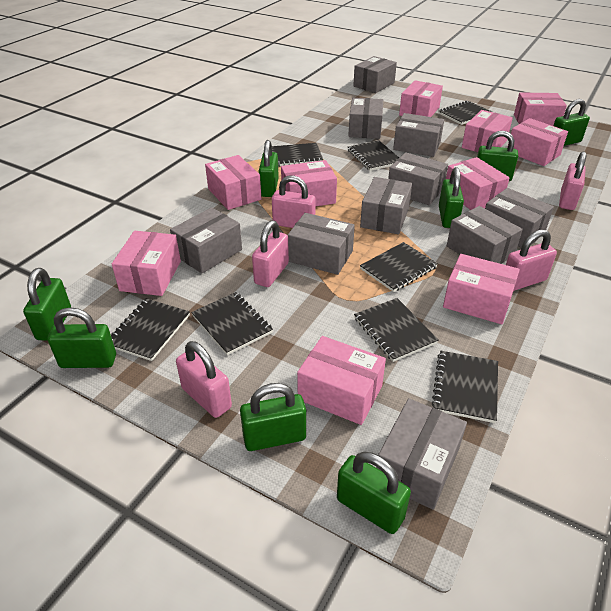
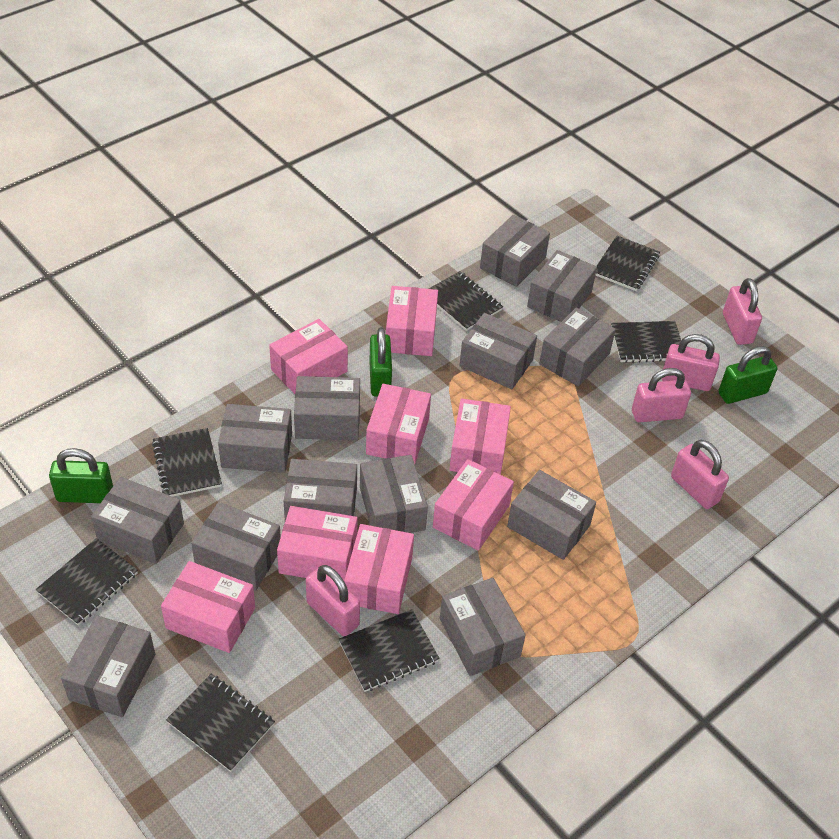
black notebook: [111,298,190,361] [191,292,273,355] [272,143,323,166] [348,140,399,171] [354,298,438,362] [360,242,438,292] [432,351,498,423] [438,101,492,125] = 8 -> [36,538,138,625] [152,428,222,497] [166,674,275,772] [339,609,440,692] [429,271,503,331] [595,236,660,291] [611,321,681,363] = 7
green padlock: [23,268,71,341] [48,307,116,368] [240,383,306,451] [259,140,279,197] [337,452,411,534] [439,167,464,228] [477,131,518,181] [553,99,590,146] = 8 -> [49,448,113,503] [369,327,392,396] [718,346,777,404] = 3
grey box: [170,207,242,273] [288,213,355,275] [348,98,383,139] [353,56,397,93] [360,177,412,234] [376,398,467,510] [388,152,448,205] [393,113,444,157] [447,206,523,264] [485,188,554,247] = 10 -> [61,615,155,717] [91,477,184,564] [191,502,281,590] [218,404,292,473] [284,459,357,521] [294,376,360,440] [360,455,428,533] [440,578,526,676] [459,313,537,389] [480,214,550,287] [507,470,596,560] [527,250,597,322] [539,307,616,387] = 13
pink box: [112,231,181,296] [205,155,261,210] [281,160,337,206] [297,336,386,425] [399,80,443,117] [443,254,520,324] [446,157,509,210] [462,110,513,152] [507,118,568,166] [514,93,567,126] = 10 -> [161,561,255,653] [269,319,348,394] [277,506,358,580] [344,524,414,614] [366,384,431,464] [386,286,438,356] [433,459,514,551] [449,398,511,475] = 8

